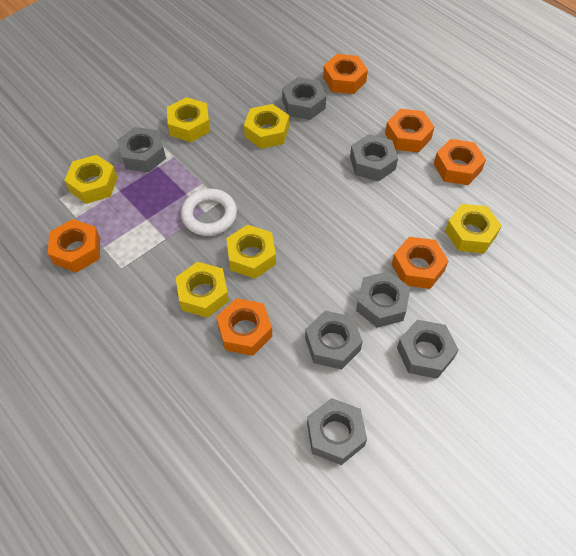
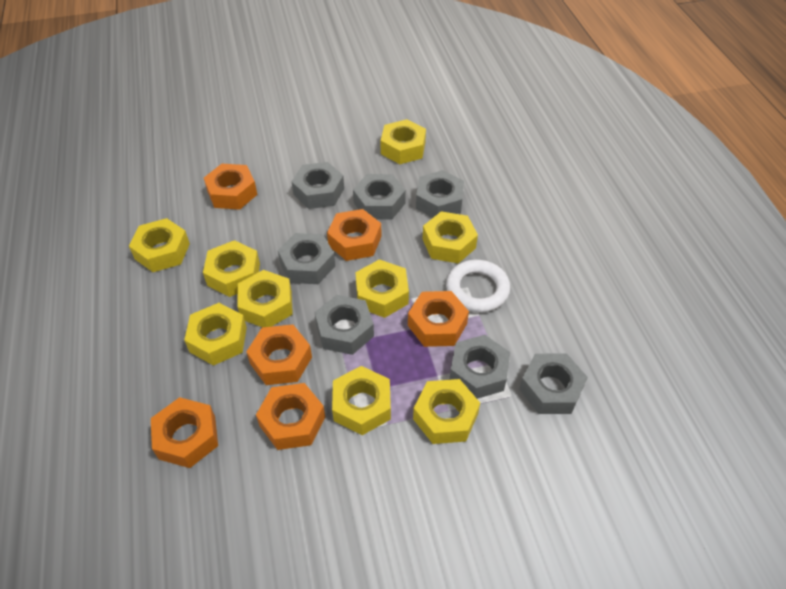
yellow nut: [64,155,117,204] [167,97,210,142] [176,262,229,318] [226,225,276,279] [244,104,289,149] [445,204,502,253] = 6 -> [129,218,190,272] [184,303,247,366] [203,240,260,297] [237,270,293,327] [332,366,391,435] [355,259,409,318] [380,119,426,164] [413,379,480,444] [423,211,478,264] = 9

